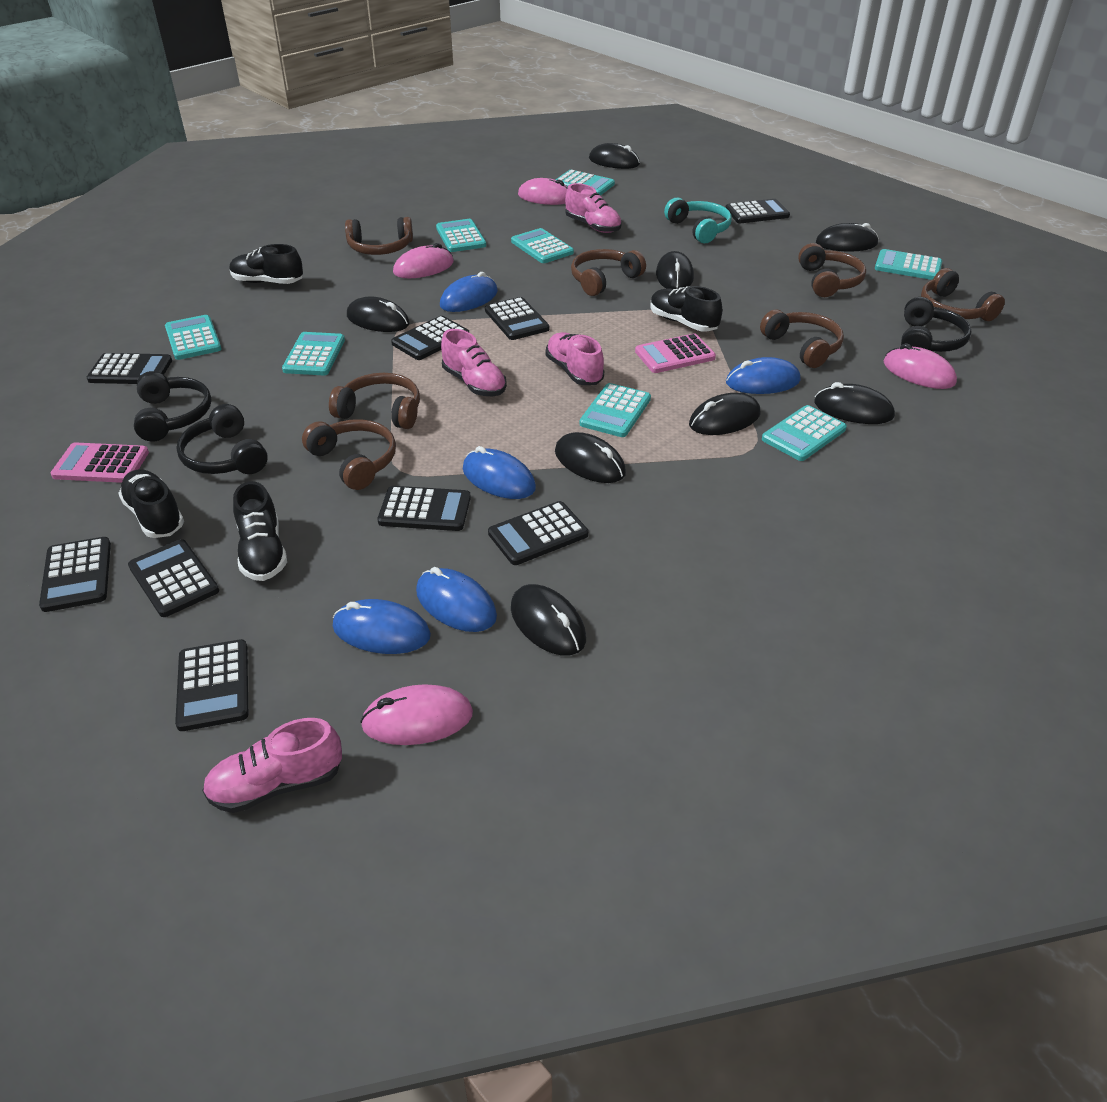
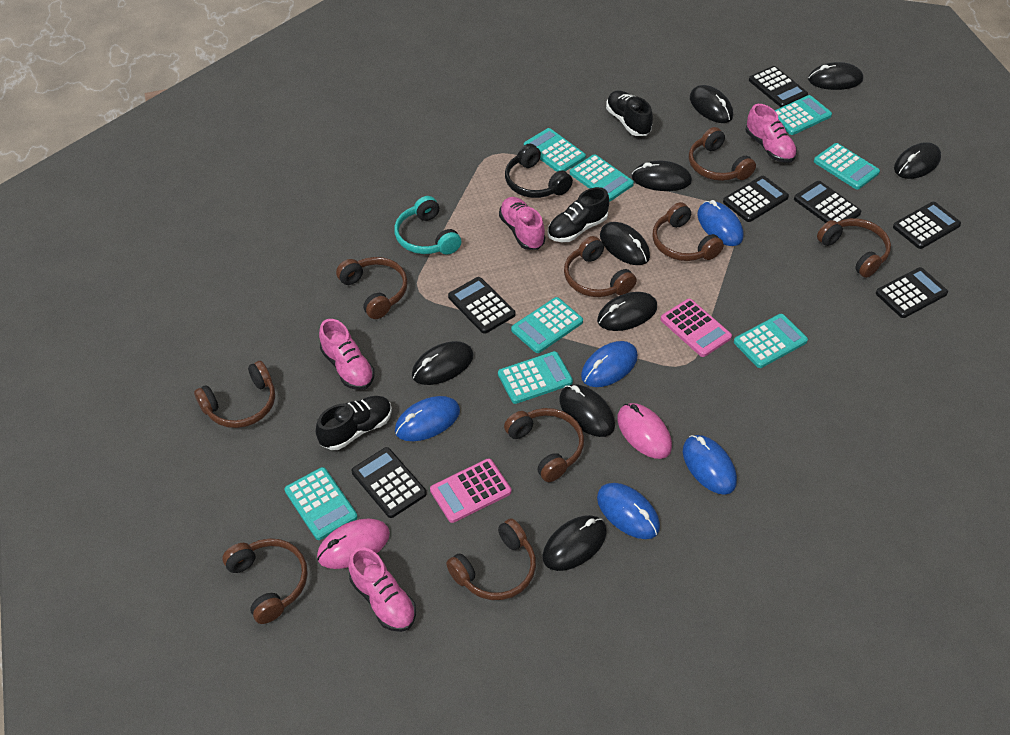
black calculator: [39,537,111,612] [87,353,172,384] [128,539,219,617] [175,639,248,731] [378,486,471,531] [391,316,469,360] [485,297,549,340] [488,501,588,565] [725,199,790,223] = 9 -> [351,447,427,518] [448,277,515,334] [723,176,789,222] [749,66,808,107] [794,181,861,223] [876,267,948,318] [893,202,961,249] = 7
black headphones: [134,371,212,442] [176,404,268,474] [901,297,971,352] = 3 -> [505,144,573,198] = 1
black mouse: [347,297,410,332] [511,584,586,656] [555,432,626,483] [589,143,640,169] [656,251,694,289] [689,393,760,435] [814,382,895,424] [816,223,879,252] = 8 -> [412,341,473,385] [542,515,607,571] [559,384,615,437] [597,292,657,331] [600,222,650,265] [632,161,692,191] [690,85,733,123] [808,62,863,90] [894,142,941,179] = 9
black shoe: [118,469,184,538] [230,244,303,284] [233,481,287,581] [651,286,722,332] = 4 -> [316,396,392,450] [547,187,609,242] [606,90,653,136] = 3
brown headphones: [302,419,396,490] [329,373,420,429] [345,217,413,255] [571,249,646,296] [760,309,844,368] [798,243,866,297] [921,268,1005,321] = 7 -> [194,361,275,428] [222,538,308,624] [336,257,408,319] [446,519,536,600] [504,408,584,482] [564,236,637,297] [653,202,724,261] [689,127,756,181] [817,218,891,278] = 9
pink mouse: [360,684,473,745] [393,243,454,278] [518,178,568,205] [883,343,957,389] = 4 -> [317,519,390,569] [617,403,672,459] = 2

